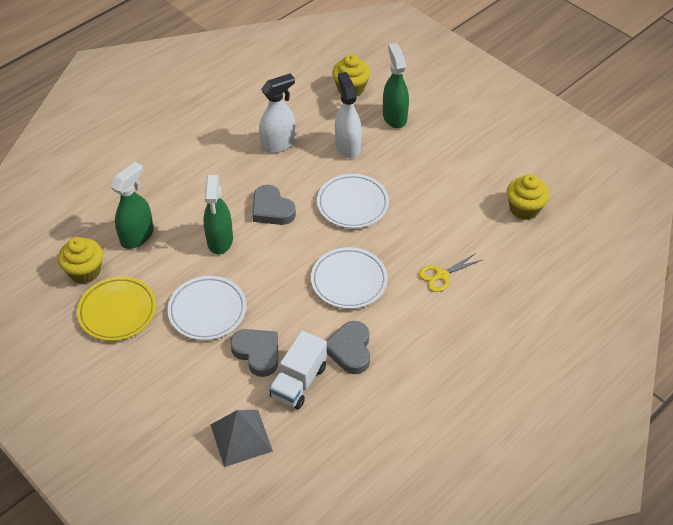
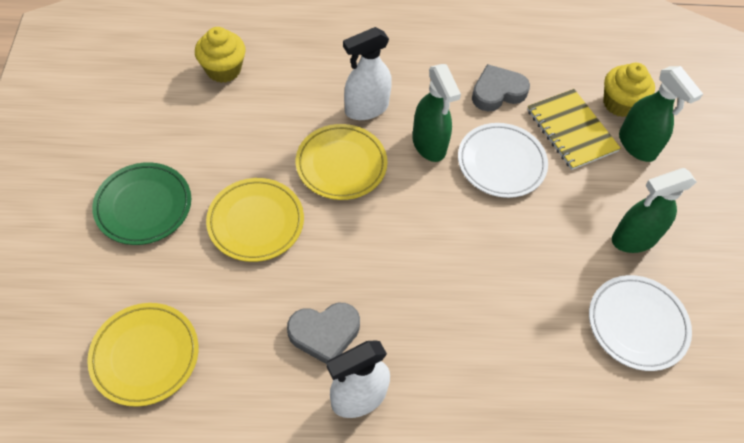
green plate: none = 0 -> [92,162,191,245] = 1
grey heart: [230,329,278,377] [252,185,296,225] [327,321,370,374] = 3 -> [287,303,360,364] [472,64,530,111] = 2
grey pyramid: [211,410,273,467] = 1 -> none = 0
white plate: [168,276,246,340] [311,247,388,309] [317,174,389,228] = 3 -> [458,123,548,198] [589,275,692,371] = 2
white truck: [269,331,327,409] = 1 -> none = 0
yellow cupcake: [58,237,103,284] [332,54,370,96] [507,174,549,220] = 3 -> [195,27,246,83] [603,63,655,117] = 2
yellow notebook: none = 0 -> [527,89,621,170] = 1
yellow plate: [77,276,156,341] = 1 -> [87,303,198,407] [206,178,304,262] [296,124,387,200] = 3
yellow scissors: [419,253,482,292] = 1 -> none = 0

